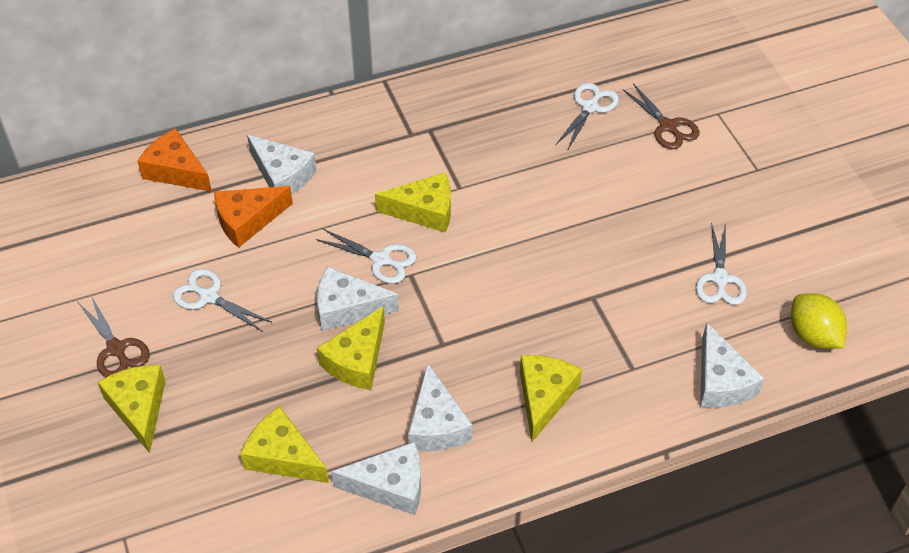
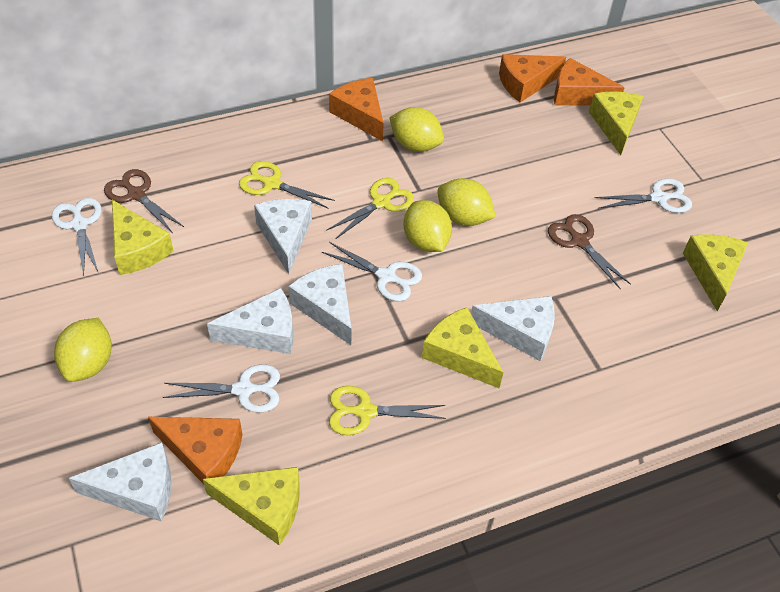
orange cheese: [137,128,212,192] [214,186,293,248] = 2 -> [148,417,243,484] [329,78,384,141] [499,54,566,103] [554,58,625,106] = 4
yellow lemon: [791,293,847,349] = 1 -> [54,318,112,382] [389,107,444,152] [403,200,452,252] [437,178,496,226] = 4
yellow scissors: none = 0 -> [239,161,335,209] [326,178,414,239] [329,386,446,435] = 3

